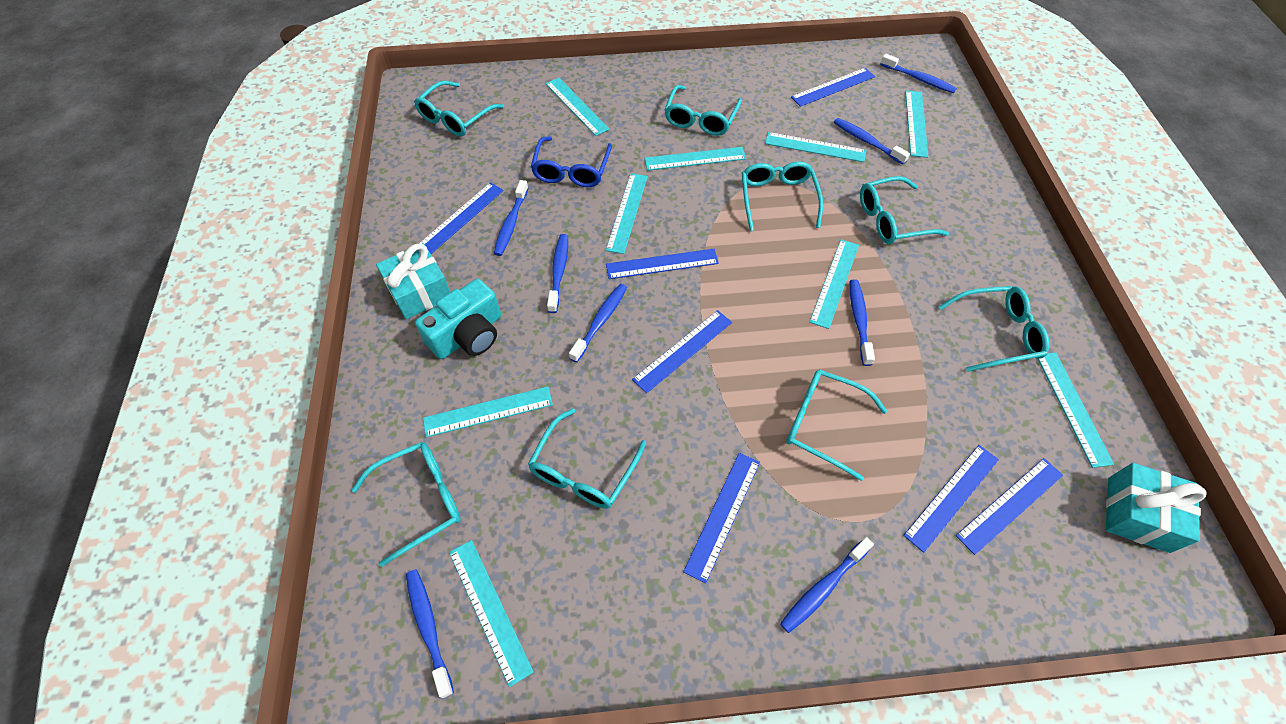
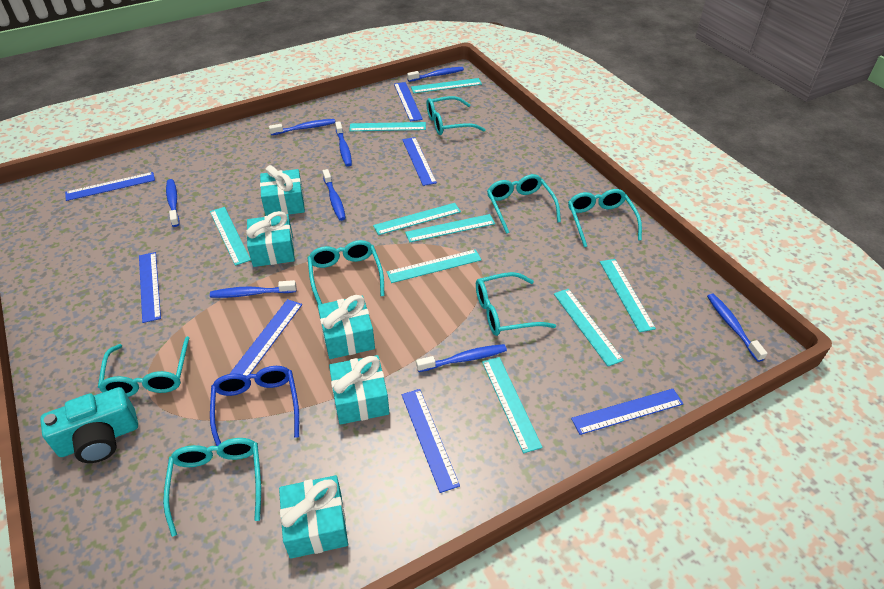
turquoise gift: [376,243,450,319] [1106,463,1207,553] = 2 -> [246,211,295,267] [260,165,305,216] [279,475,348,559] [318,295,375,359] [329,355,389,425] = 5
turquoise glasses: [351,442,461,567] [414,81,504,137] [528,408,646,509] [664,85,742,136] [742,161,823,231] [786,370,887,481] [860,176,949,244] [939,286,1049,372] = 8 -> [98,336,189,397] [163,438,261,537] [307,240,385,305] [426,96,486,135] [476,272,556,336] [487,174,561,234] [568,189,642,247] = 7

